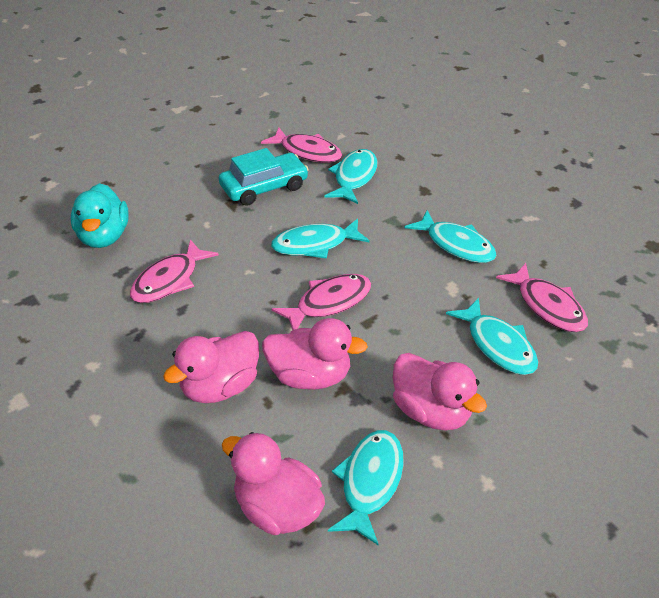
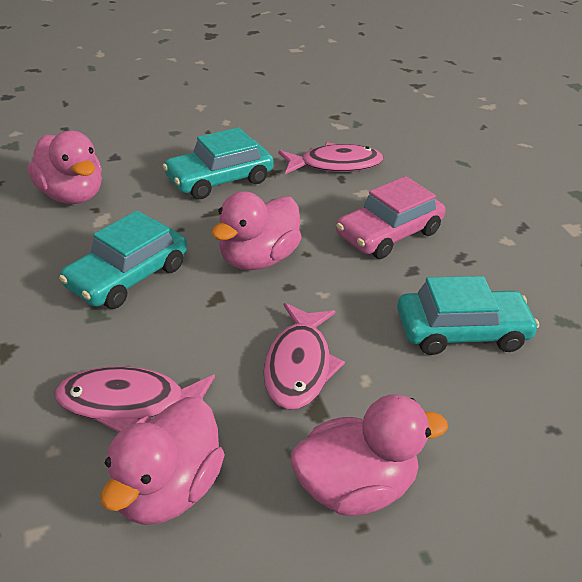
pink car: none = 0 -> [336,176,446,259] = 1
pink fish: [130,239,219,303] [261,128,342,163] [272,274,371,330] [496,263,588,332] = 4 -> [55,366,215,432] [263,303,345,410] [278,142,383,174] = 3
turquoise car: [219,148,309,206] = 1 -> [59,211,187,309] [163,127,274,199] [397,276,539,355] = 3
turquoise duck: [71,183,129,248] = 1 -> none = 0
turquoise fish: [271,218,370,259] [324,149,377,204] [328,430,404,545] [405,210,496,263] [446,298,538,375] = 5 -> none = 0

